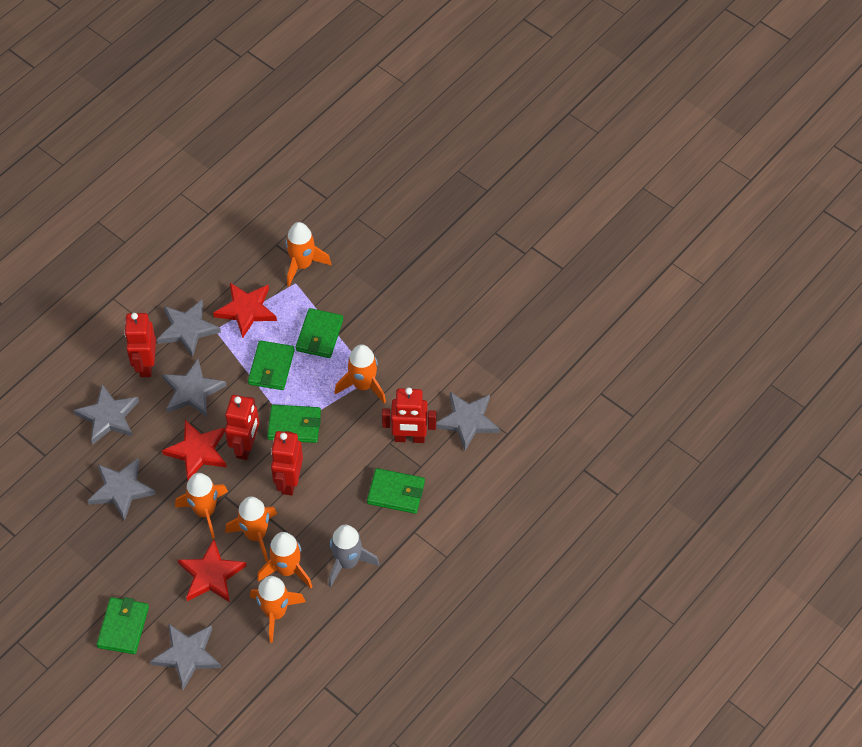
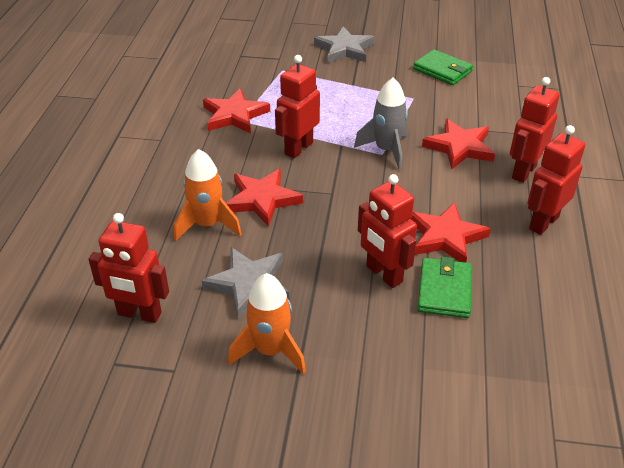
green wallet: [96,597,149,654] [248,340,295,390] [267,404,321,443] [296,308,343,358] [367,468,425,514] = 5 -> [413,49,473,85] [418,257,472,318] = 2
grey star: [73,384,139,445] [87,458,156,521] [150,623,221,690] [157,300,221,357] [162,359,226,417] [436,392,500,451] = 6 -> [202,247,289,318] [314,26,375,63] = 2
orange rocket: [175,473,228,539] [225,496,277,562] [250,576,306,643] [257,532,312,589] [285,222,331,286] [334,344,386,404] = 6 -> [174,149,242,241] [228,273,306,374] = 2
red robot: [124,313,156,377] [225,395,259,460] [271,431,303,496] [382,388,436,443] = 4 -> [88,213,169,323] [275,55,320,158] [358,174,417,288] [510,77,560,183] [527,125,585,235] = 5
red star: [162,420,227,480] [178,539,247,602] [213,283,277,338] = 3 -> [203,88,270,134] [226,169,303,227] [410,202,491,262] [422,119,495,169] = 4

